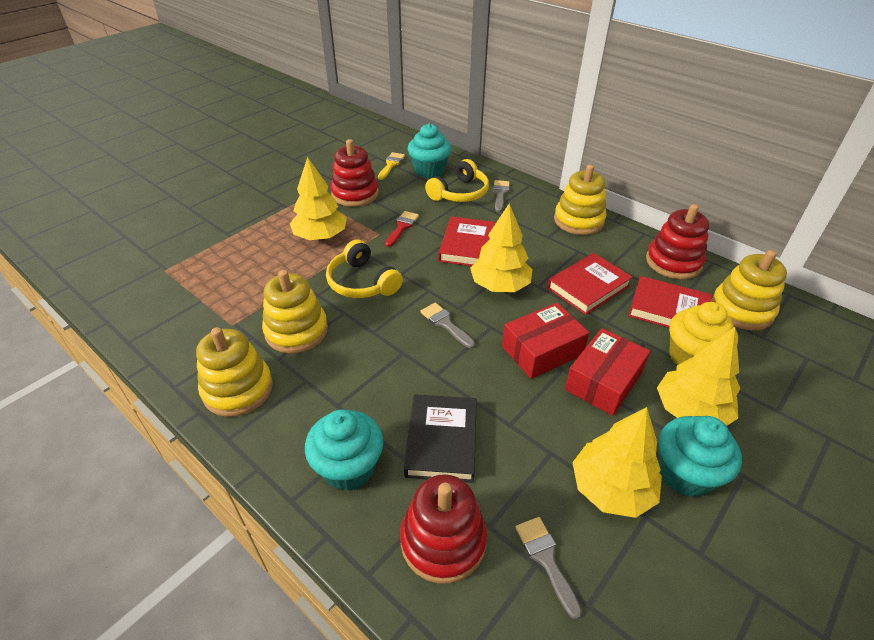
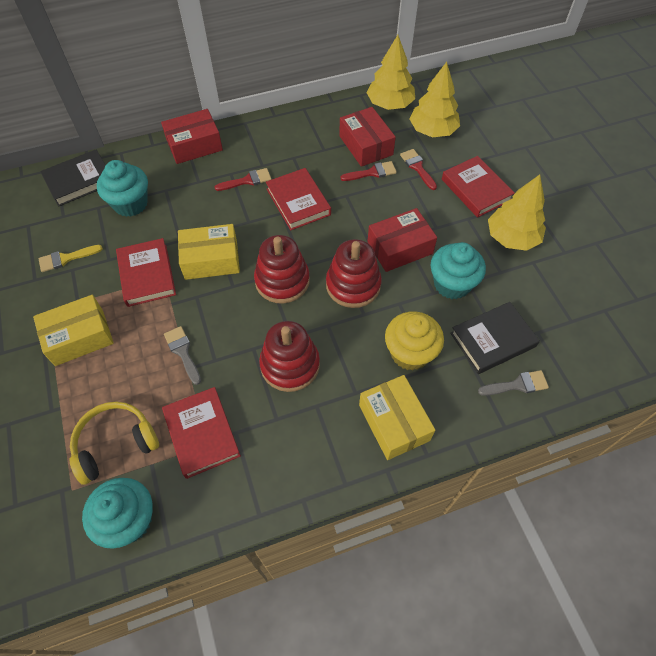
black book: [404,394,477,483] = 1 -> [40,149,106,206] [450,302,540,374] = 2
grey brush: [420,303,475,348] [493,180,510,212] [515,517,582,620] = 3 -> [164,326,201,385] [478,370,549,396] = 2
red book: [438,216,495,266] [547,253,633,315] [628,276,712,328] = 3 -> [116,238,176,307] [162,387,241,479] [266,168,331,230] [442,156,515,218] = 4
red box: [502,302,589,379] [565,328,650,416] = 2 -> [161,109,223,164] [339,107,396,167] [367,208,437,272] = 3
red brush: [385,211,419,247] = 1 -> [215,168,272,191] [340,161,397,181] [400,149,437,190] = 3
yellow box: none = 0 -> [33,295,114,366] [178,224,240,280] [359,375,435,460] = 3
yellow headphones: [326,240,403,298] [425,159,489,202] = 2 -> [70,401,159,485] = 1
yellow stacking toy: [196,327,273,417] [262,270,328,353] [554,165,606,235] [711,250,787,331] = 4 -> none = 0
yellow tree: [290,157,347,240] [470,203,533,292] [572,407,662,518] [657,327,740,426] = 4 -> [366,35,415,110] [410,62,460,137] [488,175,546,251] = 3

